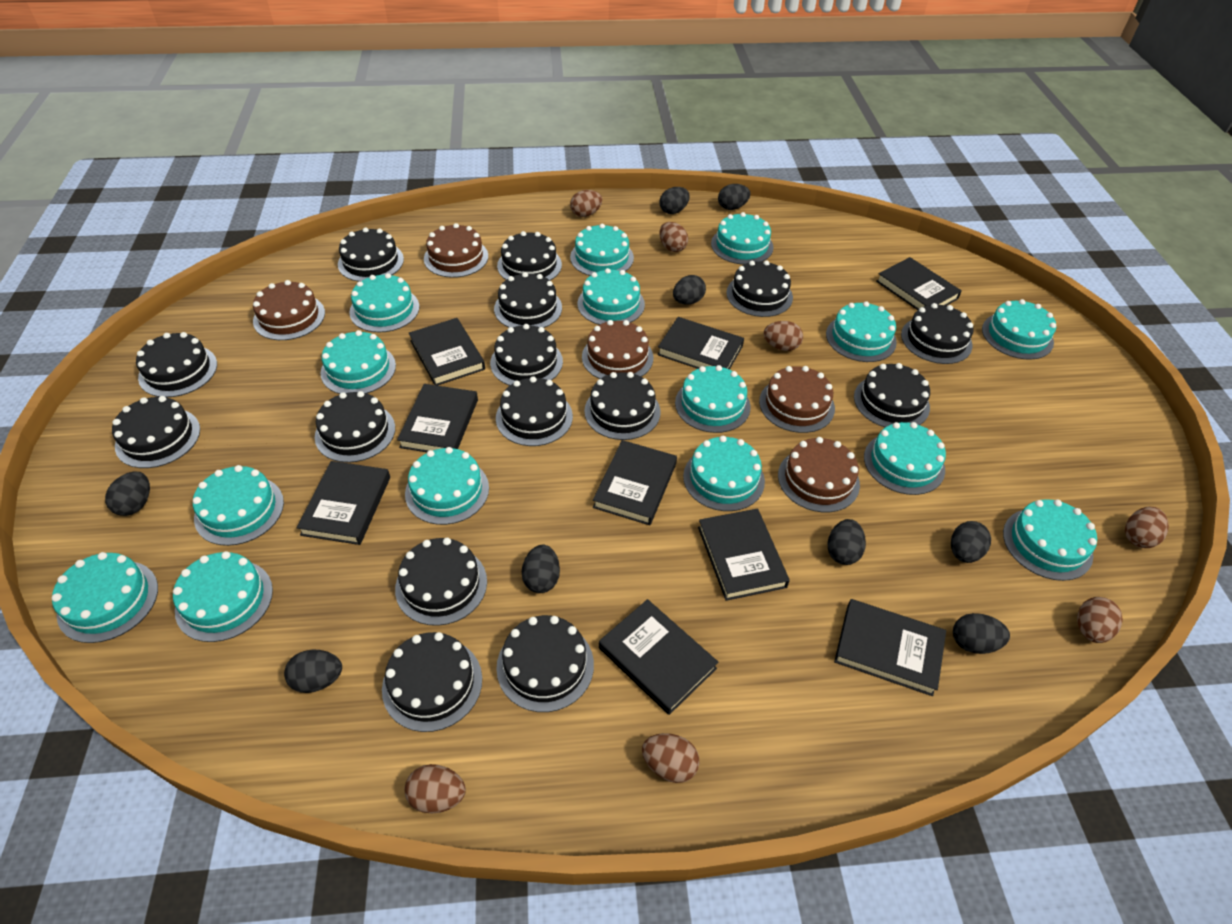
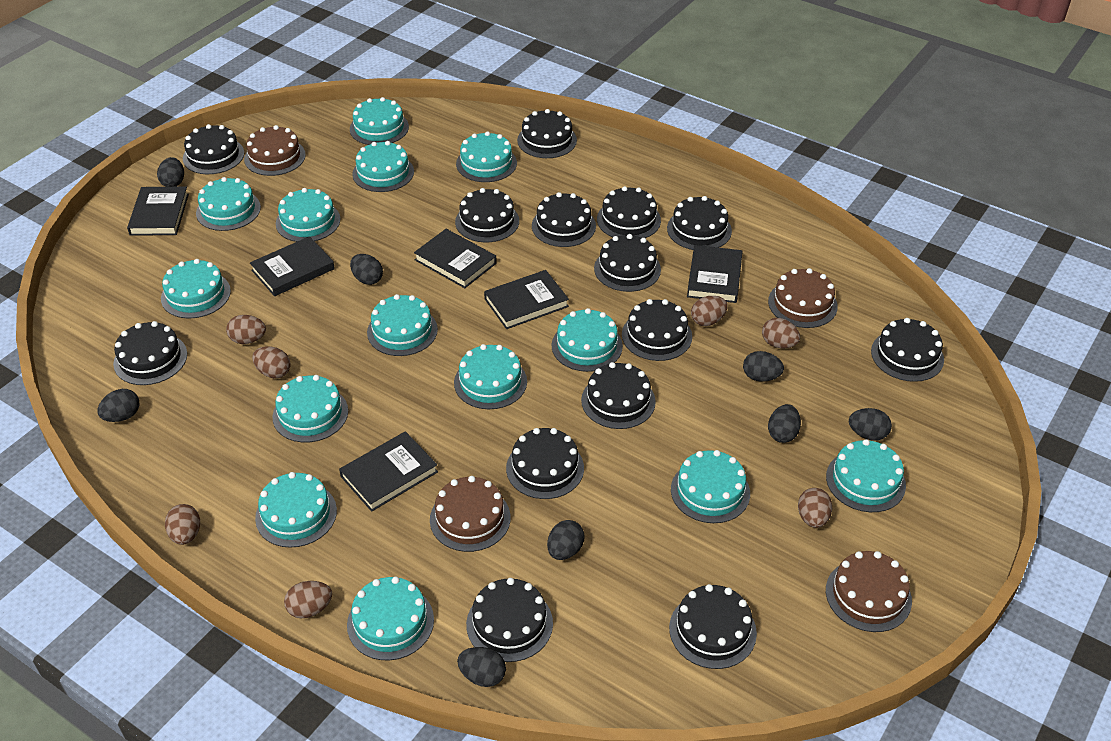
black book: [297,461,390,545] [397,384,478,452] [409,318,485,386] [593,440,677,525] [599,599,718,715] [657,317,744,370] [698,509,790,601] [834,599,946,696] [876,257,962,310] = 9 -> [127,186,189,236] [250,236,335,296] [339,431,438,512] [414,229,497,288] [484,270,569,329] [687,245,742,303] = 6
black cake: [112,396,200,468] [136,332,217,397] [315,391,395,463] [338,227,404,282] [382,632,482,732] [395,538,487,626] [490,324,563,386] [494,272,562,328] [496,376,573,446] [496,615,594,712] [497,231,562,280] [584,372,660,440] [726,260,793,317] [854,363,930,427] [901,303,974,364] = 15 -> [113,321,187,385] [183,124,244,174] [455,188,519,242] [466,578,553,662] [506,428,584,499] [517,109,577,158] [532,192,596,247] [581,362,656,429] [594,234,661,292] [597,186,661,238] [622,299,692,361] [667,196,732,250] [669,584,757,669] [871,318,944,382] = 14
black egg: [105,471,150,516] [284,650,342,693] [522,545,560,593] [659,187,690,214] [673,275,706,305] [718,184,751,210] [827,519,866,565] [951,521,991,563] [953,613,1010,654] = 9 -> [97,389,139,422] [157,157,184,187] [350,254,383,285] [457,647,506,687] [547,520,584,560] [743,351,784,382] [768,404,801,443] [849,408,892,441] = 8
brown cake: [253,280,325,340] [424,223,488,278] [582,320,653,379] [759,366,835,433] [778,437,860,512] = 5 -> [244,125,306,176] [430,476,511,552] [768,268,838,328] [826,551,912,632] = 4
turquoise cake: [52,552,158,643] [173,551,273,642] [193,465,284,546] [321,330,396,394] [349,273,419,333] [405,447,489,525] [570,224,634,276] [578,268,645,325] [675,365,751,433] [683,436,765,511] [711,212,774,265] [826,301,897,362] [864,422,946,495] [982,299,1056,360] [1003,499,1097,581] = 15 -> [161,259,231,318] [196,177,261,231] [255,472,337,548] [273,375,348,442] [276,188,340,242] [347,576,434,660] [350,97,409,145] [352,141,414,192] [367,294,438,356] [454,344,527,409] [456,131,517,182] [552,308,623,372] [671,450,750,523] [826,439,906,512] = 14

